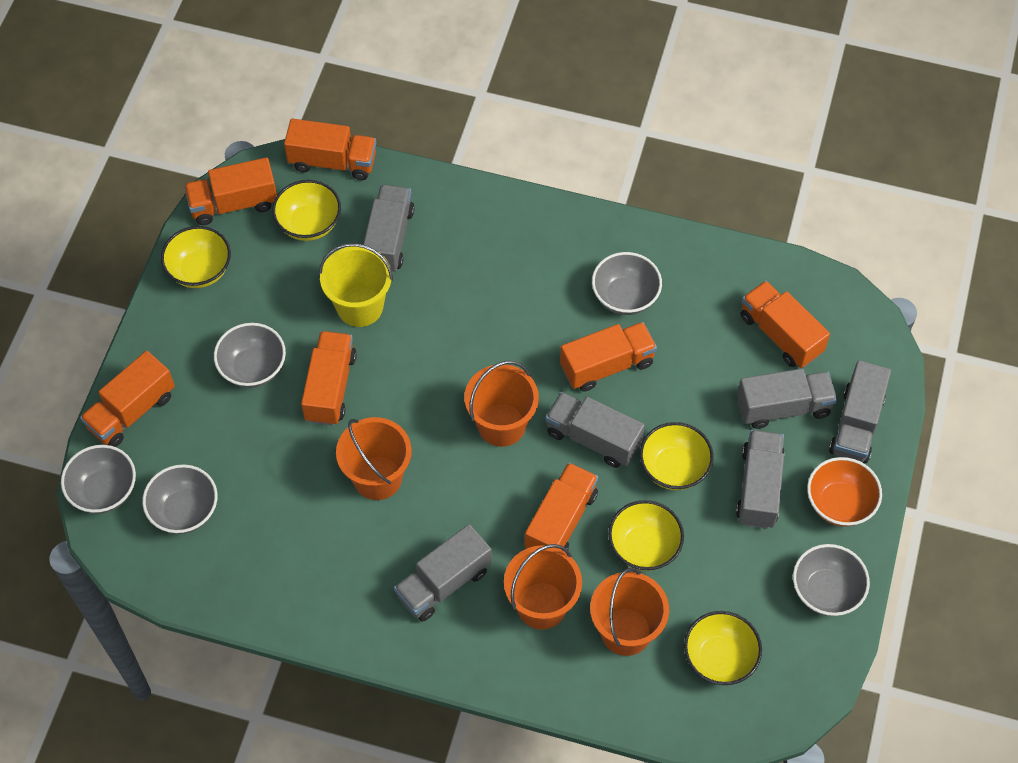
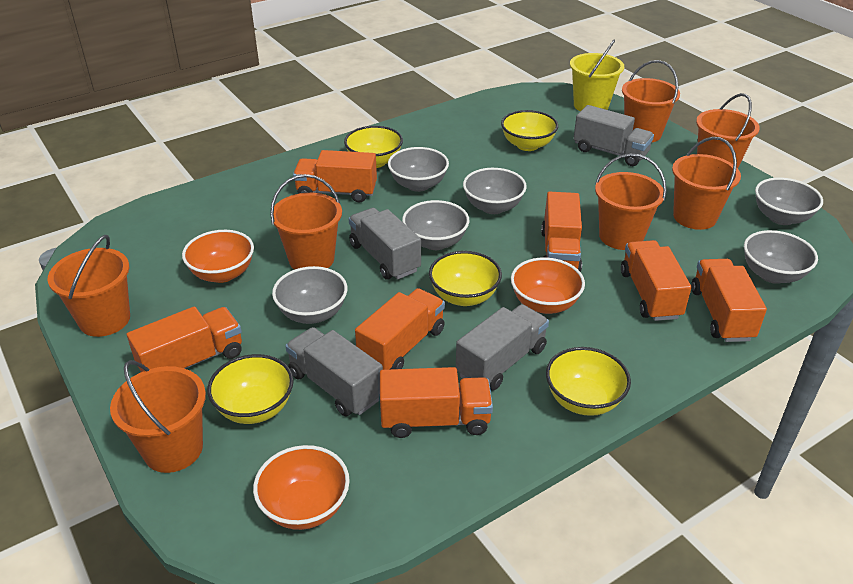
grey bowl: [61,445,136,514] [142,464,217,534] [214,323,286,388] [592,252,662,315] [793,544,870,616] = 5 -> [272,266,347,324] [388,147,449,192] [402,200,469,250] [463,168,527,214] [744,230,818,284] [755,178,823,225] = 6
grey truck: [363,185,415,272] [394,524,492,622] [545,392,645,468] [736,430,785,529] [737,369,837,429] [829,360,891,463] = 6 -> [285,327,383,416] [349,208,421,280] [456,304,549,391] [573,105,654,166] = 4
orange bowl: [807,457,882,526] = 1 -> [182,230,254,283] [253,445,350,530] [511,258,585,314] = 3
orange bucket: [336,417,412,500] [465,361,539,447] [504,544,582,629] [590,568,669,656] = 4 -> [48,235,130,337] [110,360,206,473] [270,174,342,270] [595,153,667,250] [622,60,680,142] [672,137,741,230] [696,93,760,168] = 7

